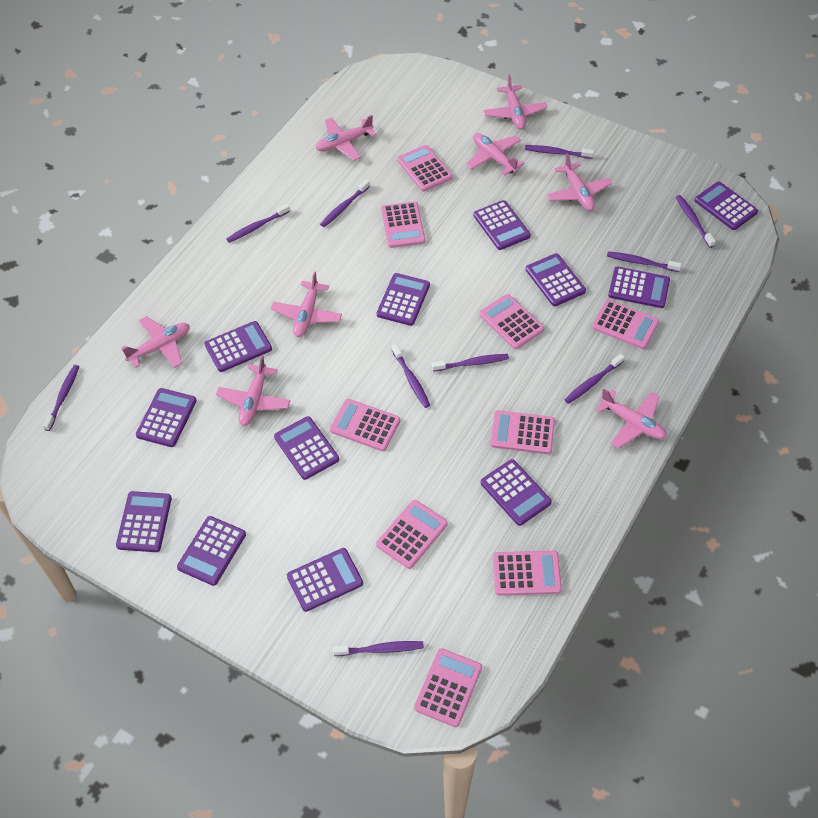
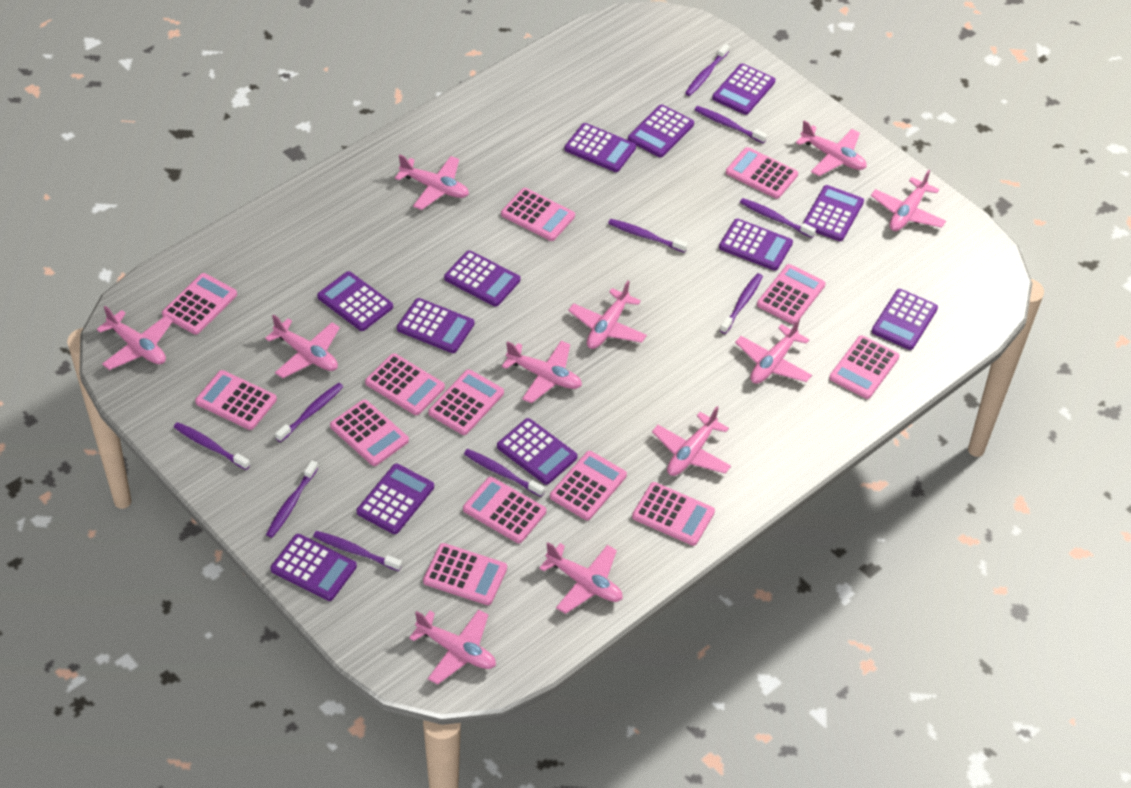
pink calculator: [330,399,400,451] [376,500,447,569] [381,201,425,248] [397,145,453,192] [414,648,482,727] [479,294,544,349] [490,410,555,454] [493,551,562,595] [592,300,659,349] = 9 -> [162,273,237,334] [195,370,277,430] [330,399,409,466] [365,353,445,415] [423,543,507,605] [428,369,504,435] [463,477,546,543] [501,188,575,241] [550,451,627,520] [632,482,715,546] [726,147,798,199] [757,264,826,324] [829,335,899,399] = 13
pink plane: [121,316,190,368] [216,355,291,426] [271,271,342,337] [316,115,377,161] [466,133,525,176] [484,74,547,130] [547,153,612,211] [596,389,666,448] = 8 -> [97,306,173,370] [265,314,340,378] [395,155,469,210] [409,609,496,685] [502,341,582,403] [539,542,623,614] [568,281,647,349] [652,406,731,476] [735,318,812,384] [796,120,867,176] [871,170,946,231] = 11

